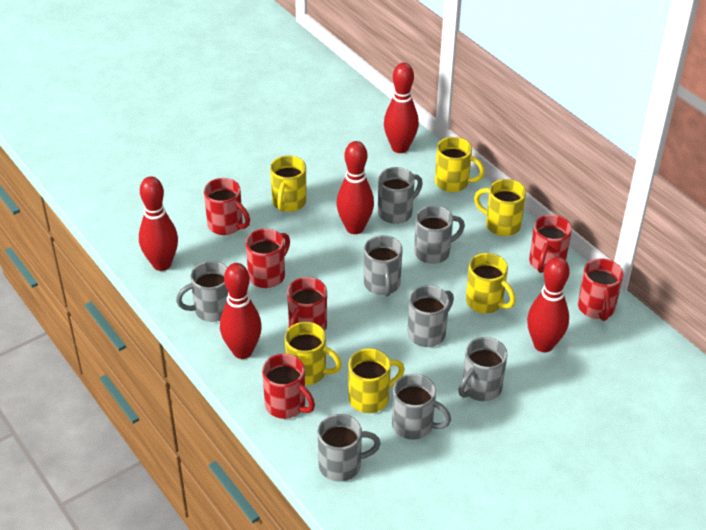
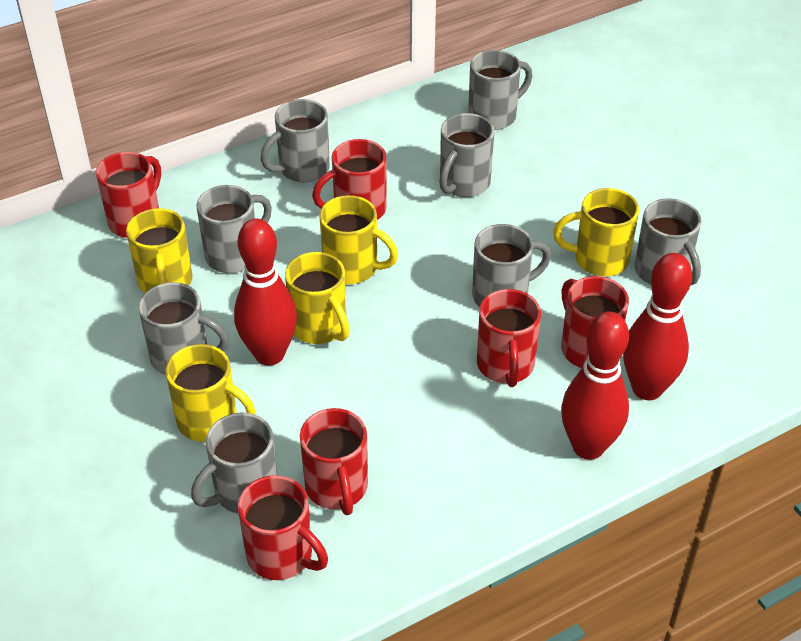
red bowling pin: [139,176,178,271] [220,263,262,359] [337,141,374,234] [384,63,419,153] [527,257,570,352] = 5 -> [234,219,297,366] [561,311,629,460] [623,253,692,400] = 3
yellow mug: [270,155,307,212] [285,322,342,385] [348,348,405,413] [435,137,485,192] [466,253,516,313] [474,179,526,236] = 6 -> [126,208,192,293] [166,344,256,442] [285,252,350,344] [319,195,398,284] [553,188,639,276] = 5

